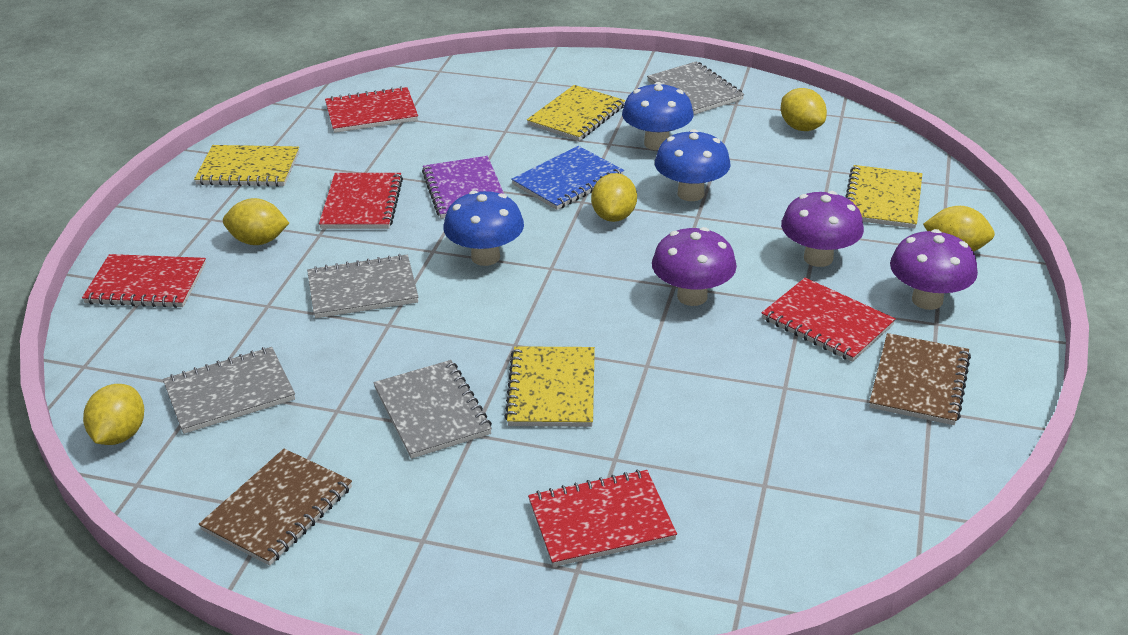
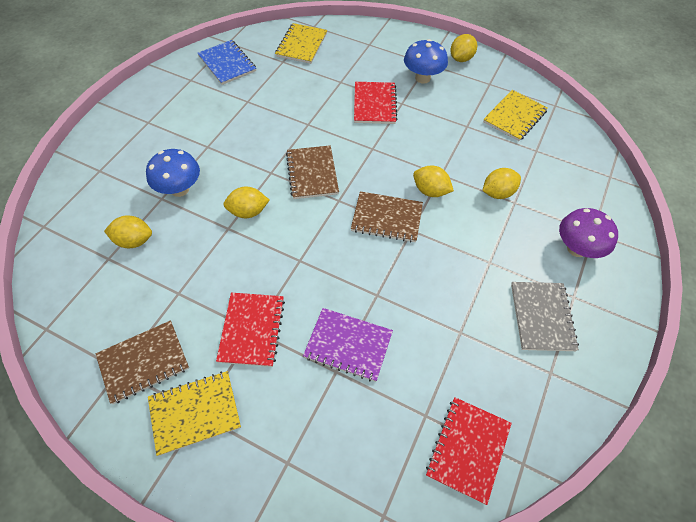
blue mushroom: [443,190,524,266] [622,82,693,150] [655,129,731,201] = 3 -> [146,149,200,197] [404,39,448,84] = 2
brown notebook: [199,449,352,566] [869,333,971,425] = 2 -> [96,320,189,404] [286,145,339,199] [351,191,423,243] = 3
grey notebook: [163,347,295,434] [307,254,418,318] [373,360,492,459] [647,61,744,115] = 4 -> [511,282,579,351] = 1
purple mushroom: [652,227,737,306] [781,191,864,267] [890,229,978,310] = 3 -> [559,208,618,258] = 1
red notebook: [82,254,206,308] [319,173,403,229] [325,86,418,133] [528,470,677,567] [762,278,896,362] = 5 -> [216,293,285,367] [354,82,397,124] [426,397,512,505] = 3
yellow notebook: [194,145,299,187] [504,346,595,427] [527,85,625,141] [845,165,922,229] = 4 -> [148,371,241,456] [275,23,327,64] [483,90,548,141] = 3

